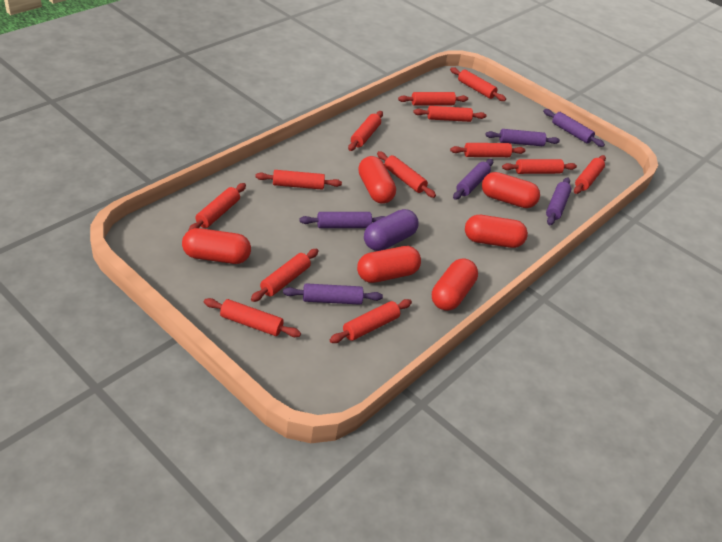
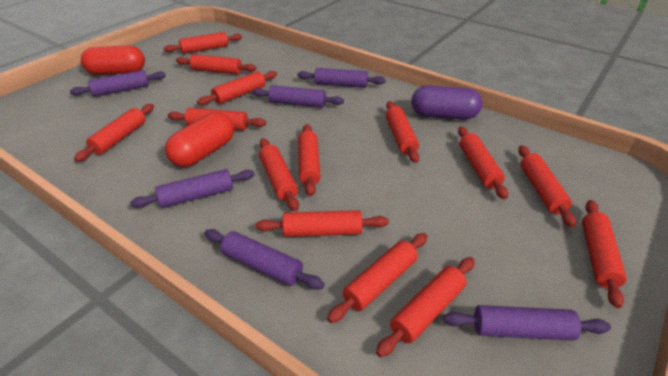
red capsule: [182,228,251,264] [357,246,421,283] [358,156,396,204] [432,258,478,311] [465,215,528,248] [482,172,540,208] = 6 -> [81,45,145,75] [165,112,234,167] = 2
red rolling pin: [188,183,246,231] [204,298,301,337] [251,249,319,302] [255,170,342,190] [330,299,412,343] [348,111,383,151] [377,151,436,198] [398,92,468,106] [413,106,486,122] [450,67,506,101] [450,143,525,157] [502,159,577,174] [574,155,606,194] = 13 -> [74,104,154,162] [164,32,242,54] [168,108,266,130] [176,54,256,74] [197,71,277,105] [256,210,389,237] [259,138,299,211] [298,124,321,197] [327,233,427,323] [376,257,475,357] [386,101,419,163] [458,127,508,199] [518,145,576,227] [582,200,627,308] = 14

